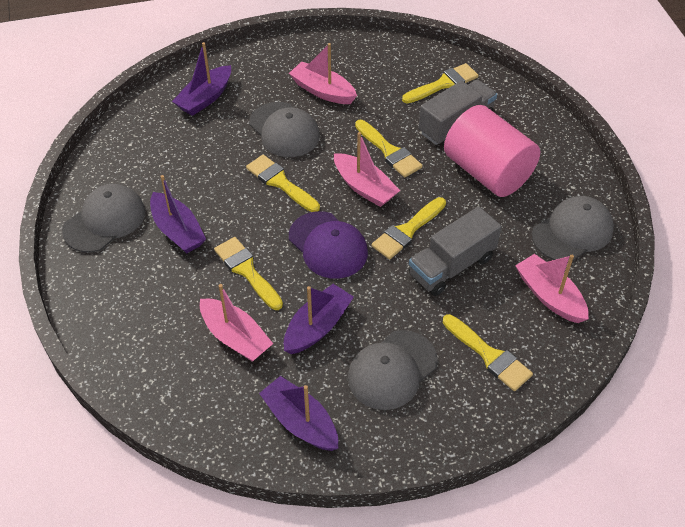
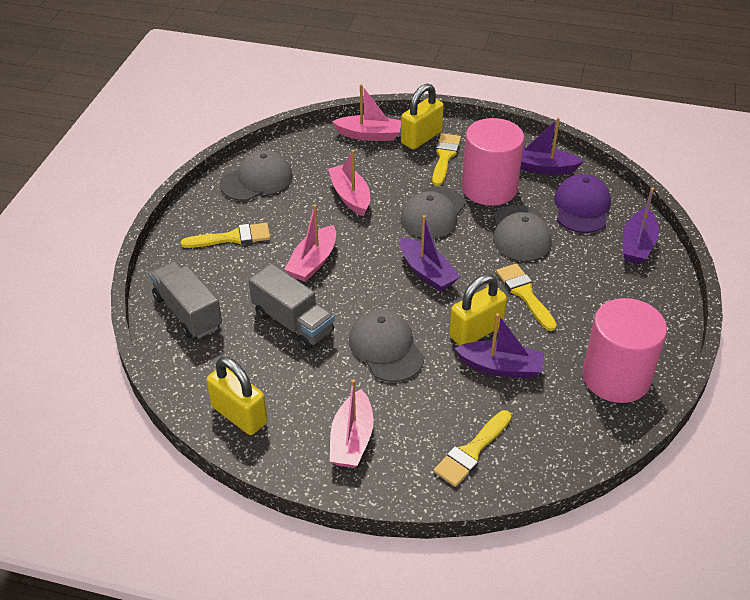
pink cylinder: [444,105,540,197] = 1 -> [462,118,524,206] [582,298,667,403] = 2
yellow brush: [214,237,283,310] [246,155,320,212] [355,120,423,178] [371,197,446,259] [402,63,479,104] [443,314,533,391] = 6 -> [181,223,270,248] [432,133,461,186] [433,410,512,487] [496,264,557,331] = 4
yellow padlock: none = 0 -> [207,357,267,435] [401,83,444,150] [449,274,507,346] = 3

